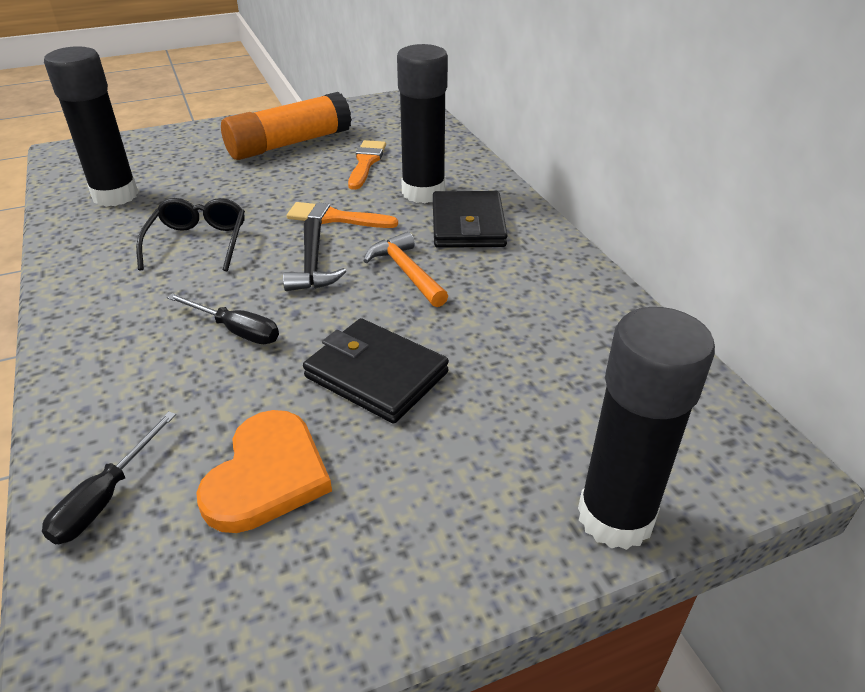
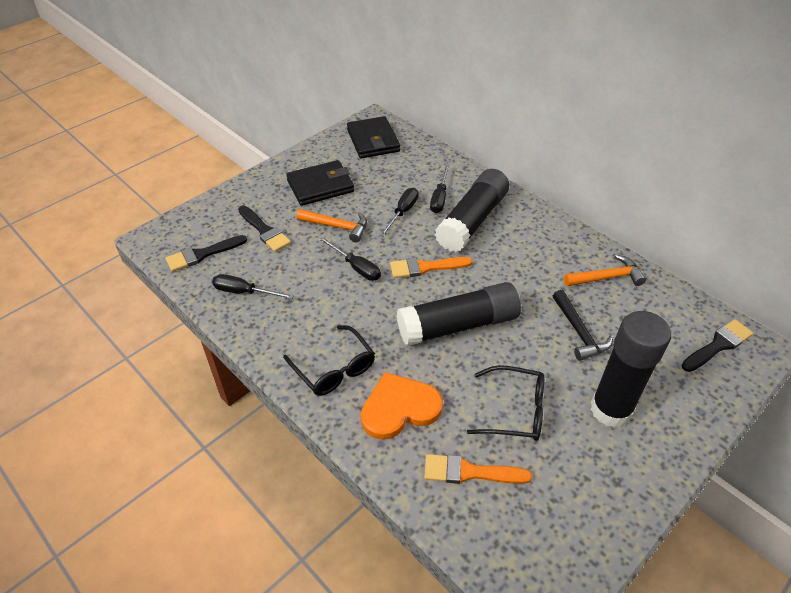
black brush: none = 0 -> [166,235,247,272] [238,206,291,252] [681,319,753,372] = 3
black glasses: [136,198,245,271] = 1 -> [283,325,375,396] [467,365,544,441] = 2
black screwdriver: [42,411,176,544] [167,293,279,344] = 2 -> [212,274,294,299] [319,237,381,281] [380,188,419,237] [430,165,450,213] = 4
orange glue stick: [221,92,352,160] = 1 -> none = 0
orange hammer: [363,232,448,307] = 1 -> [296,209,367,242] [564,254,646,287] = 2

